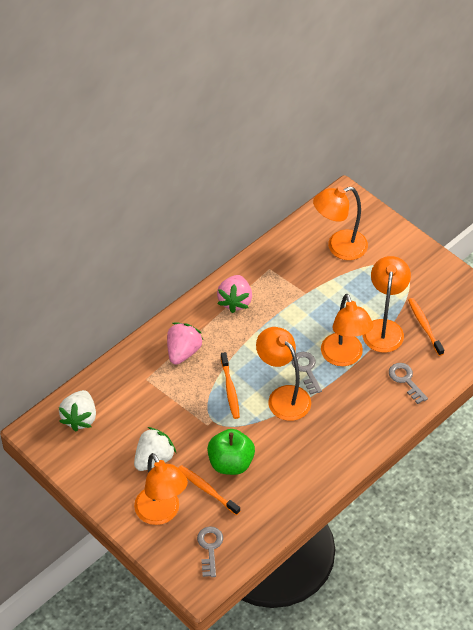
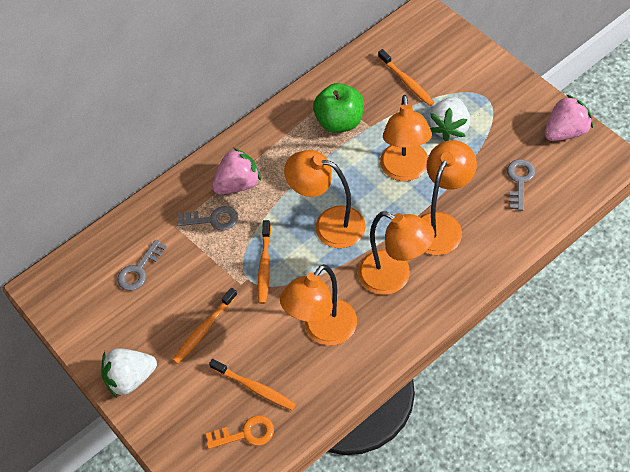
orange key: none = 0 -> [206,415,274,449] = 1
orange toothbrush: [178,465,240,515] [221,352,240,419] [408,298,444,356] = 3 -> [172,288,238,364] [209,359,296,410] [258,220,271,304] [378,49,435,106] = 4

